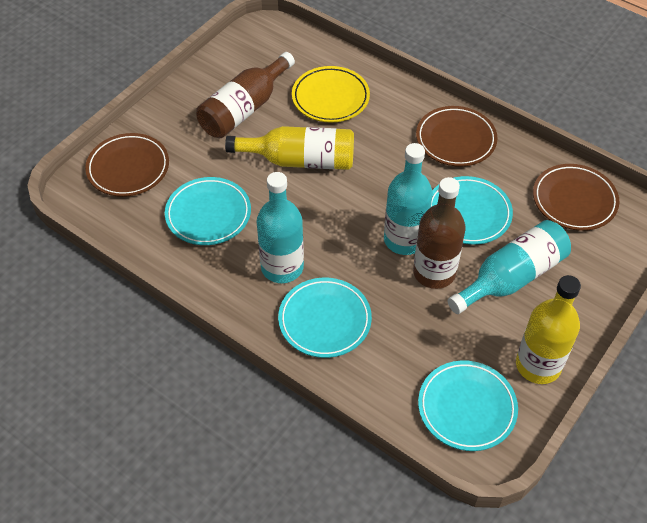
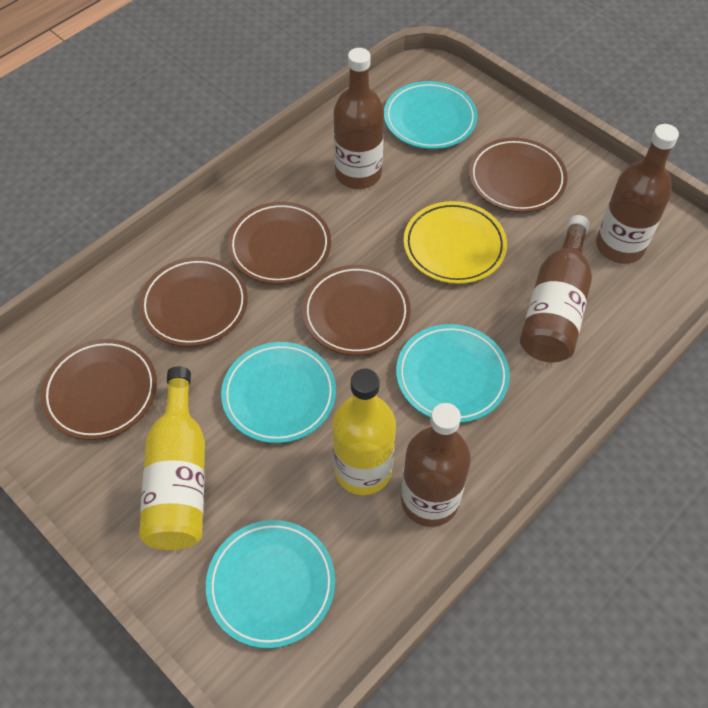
brown bottle: [196,52,295,138] [413,177,466,289] = 2 -> [334,48,384,189] [401,403,471,527] [520,215,592,362] [596,124,679,264] = 4
brown plate: [85,133,169,197] [416,106,498,166] [533,164,619,231] = 3 -> [41,339,157,440] [139,257,248,347] [228,202,331,284] [302,265,411,356] [469,138,568,212] = 5
turquoise bottle: [256,172,304,283] [384,143,433,255] [448,220,571,314] = 3 -> none = 0

